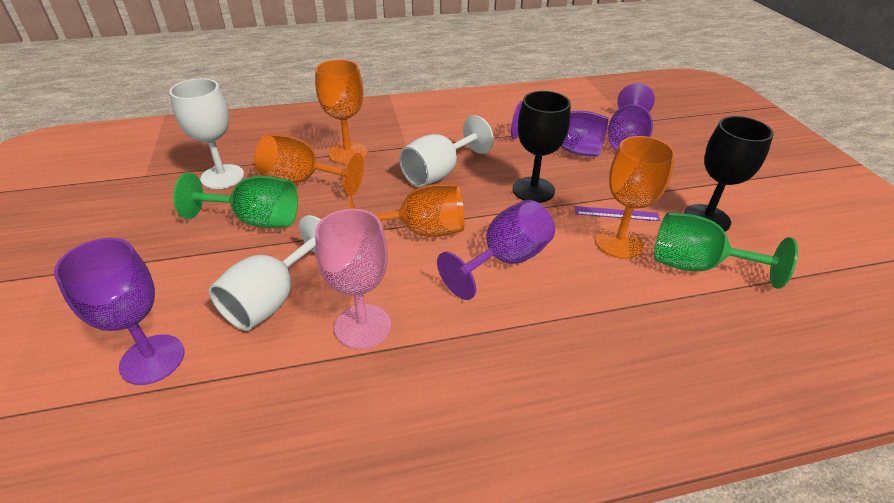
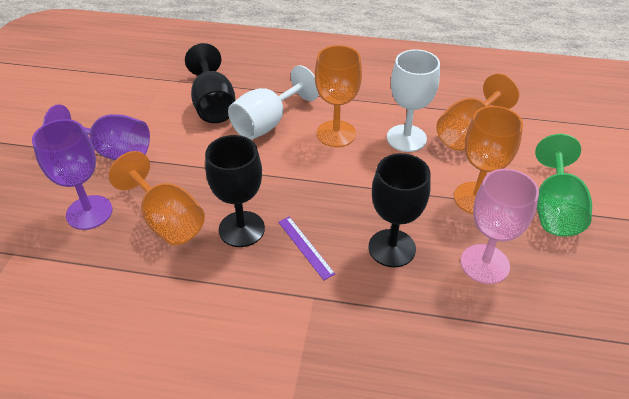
black goblet: [513,91,571,203] [683,116,774,231] = 2 -> [185,43,236,123] [205,135,265,247] [368,153,431,267] = 3
green goblet: [173,173,298,228] [654,213,798,289] = 2 -> [535,134,592,236] = 1
purple goblet: [54,238,184,385] [437,200,555,300] [511,101,609,157] [608,83,655,151] = 4 -> [32,119,112,230] [43,104,150,160] = 2
white goblet: [169,78,244,189] [209,215,321,331] [399,115,494,187] = 3 -> [228,65,319,140] [387,49,440,152] = 2

